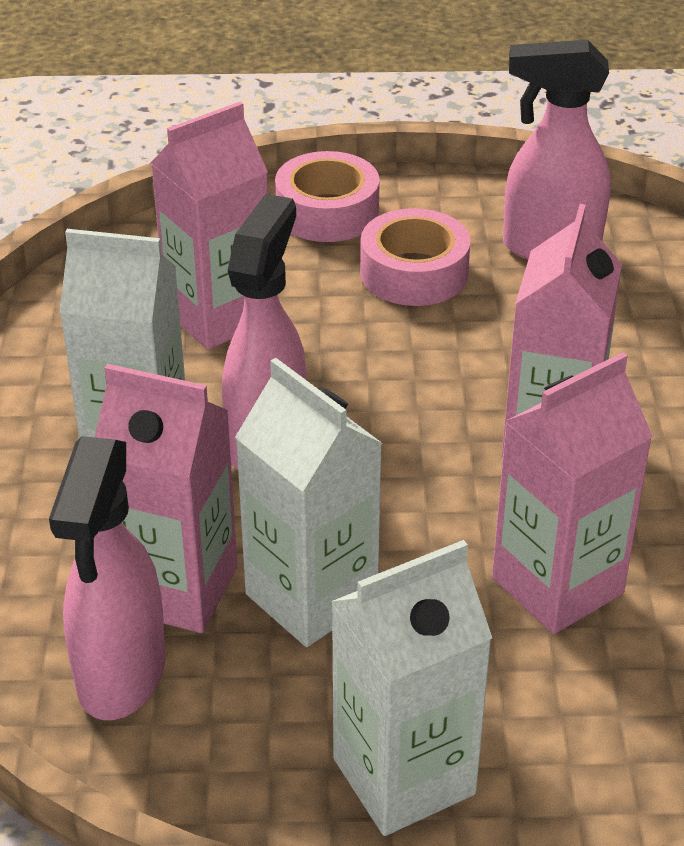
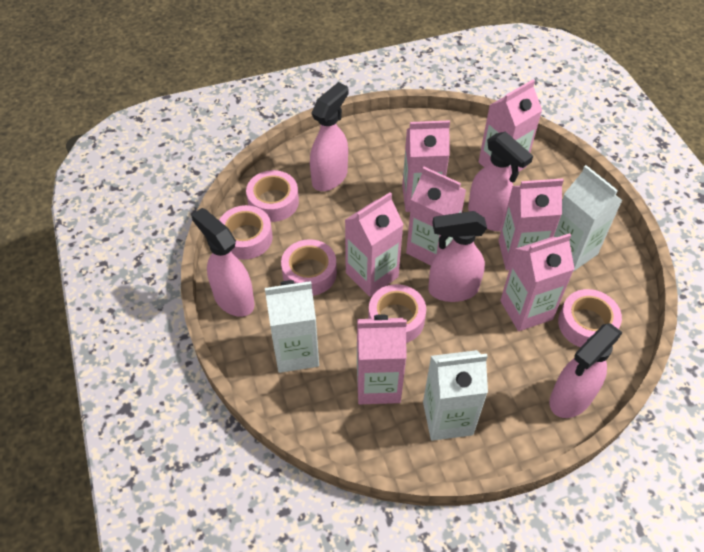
pink carton: [95,364,237,633] [151,102,268,350] [492,352,653,634] [502,204,622,457] = 4 -> [345,192,404,297] [357,314,407,404] [402,120,450,212] [406,167,466,266] [479,79,542,177] [499,179,564,270] [500,233,574,331] = 7
pink spray bottle: [49,436,166,720] [222,194,307,470] [503,40,611,260] = 3 -> [191,208,255,317] [310,82,349,191] [428,211,487,302] [468,132,533,231] [549,323,623,418] = 5
pink tape: [275,151,380,242] [360,208,471,306] = 2 -> [219,205,273,259] [246,170,299,222] [281,239,337,296] [368,284,426,343] [558,289,622,347] = 5

